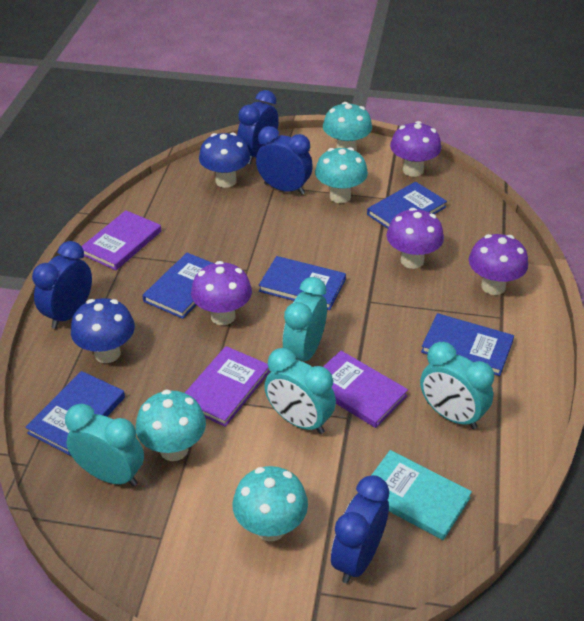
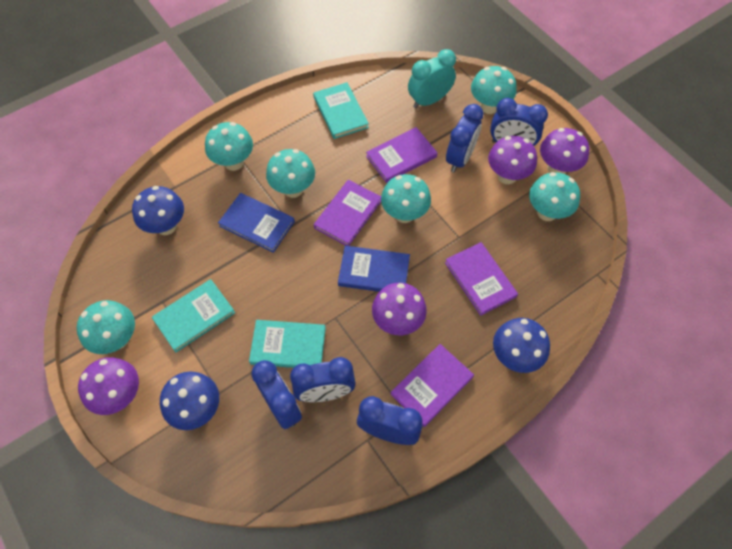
blue book: [25,371,125,456] [142,253,213,319] [259,256,346,310] [367,182,447,229] [421,313,514,376] = 5 -> [218,193,295,253] [338,246,410,292] = 2
blue clock: [32,241,92,329] [237,90,279,165] [256,126,313,195] [331,475,389,583] = 4 -> [251,360,302,429] [290,357,356,402] [357,396,423,445] [446,104,484,172] [490,98,548,146] = 5
blue mushroom: [71,298,135,363] [199,132,251,188] = 2 -> [132,186,184,235] [160,372,219,430] [493,318,550,373] = 3
purple book: [81,210,161,270] [185,346,270,427] [323,351,408,428] = 3 -> [314,180,381,246] [366,127,438,183] [390,344,474,427] [445,242,518,316] = 4
turquoise book: [371,450,472,540] = 1 -> [152,279,235,352] [249,320,326,368] [313,82,369,139] = 3
turquoise clock: [65,404,144,486] [264,348,336,434] [283,277,327,361] [420,342,494,429] = 4 -> [408,49,456,108] = 1
turquoise mushroom: [136,390,206,461] [233,466,308,541] [315,147,368,203] [323,102,372,151] = 4 -> [77,300,135,354] [205,122,253,171] [266,149,315,198] [381,174,431,223] [471,66,516,114] [529,172,580,221] = 6

